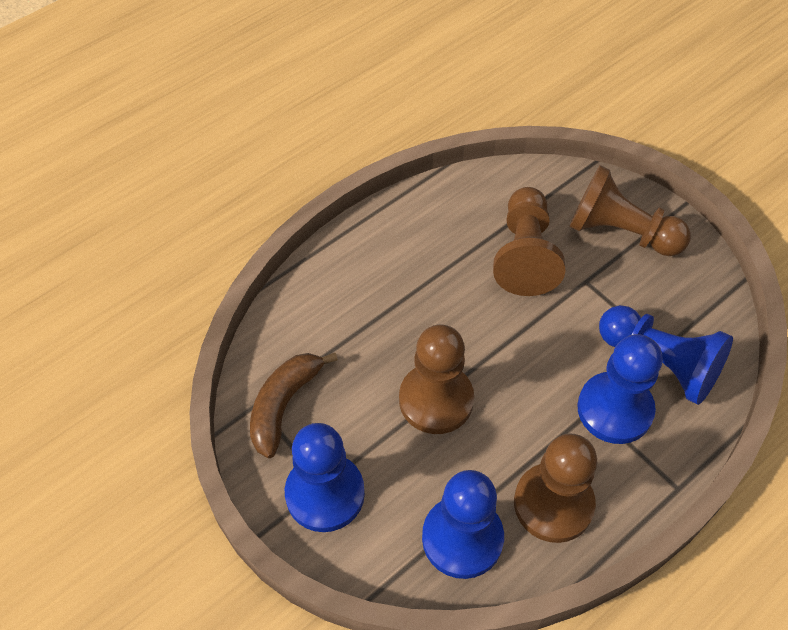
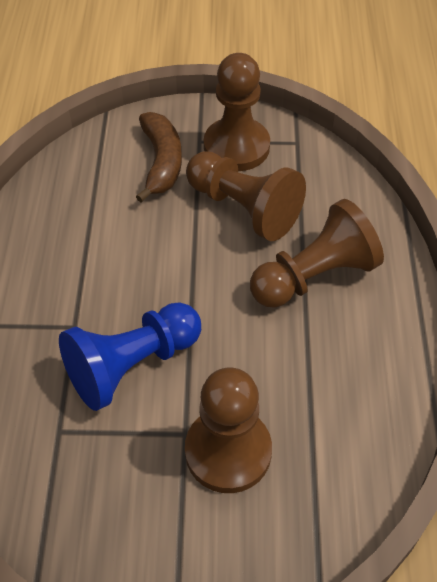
blue pawn: [285,423,365,532] [422,470,504,579] [577,334,663,444] [599,305,733,405] = 4 -> [59,302,201,411] = 1

